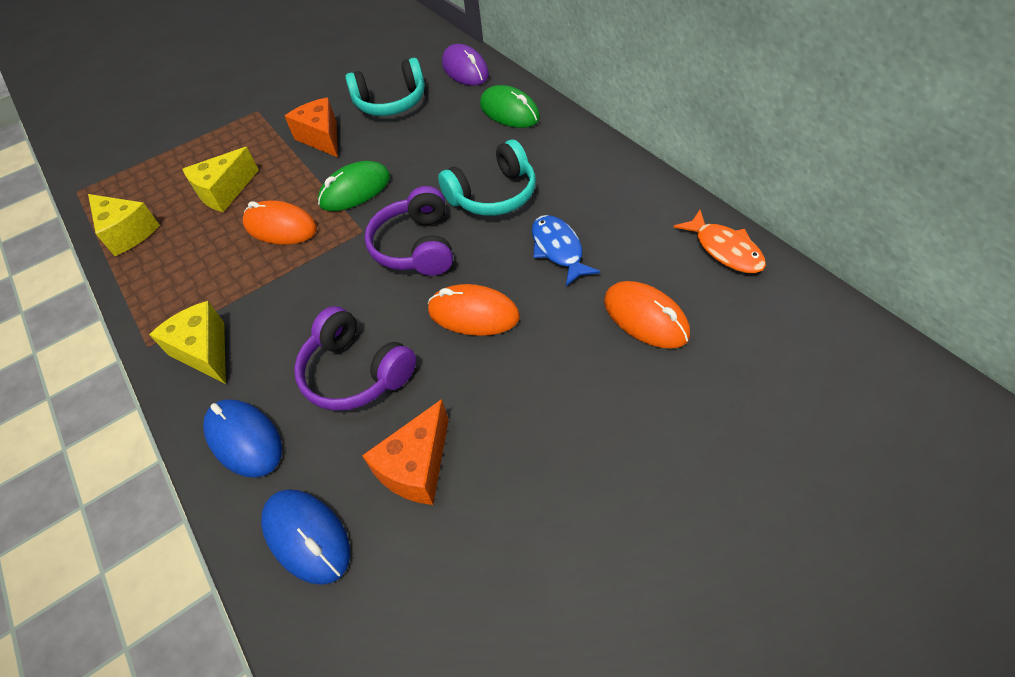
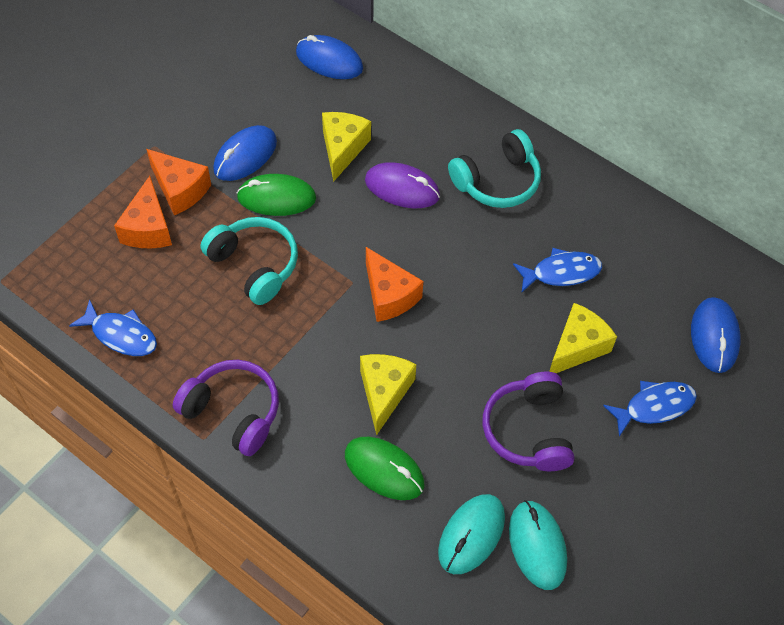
blue fish: [532,215,600,286] = 1 -> [69,299,157,356] [513,248,602,292] [603,381,697,437] = 3
blue mouse: [203,399,282,478] [261,489,350,585] = 2 -> [213,125,277,181] [296,35,363,79] [691,297,741,373] = 3
orange cheese: [285,97,338,157] [362,399,449,505] = 2 -> [114,176,172,248] [146,149,211,215] [366,247,423,322] = 3
orange fish: [673,210,766,273] = 1 -> none = 0
orange mouse: [243,200,317,245] [427,284,520,336] [604,281,690,349] = 3 -> none = 0
turquoise mouse: none = 0 -> [438,494,505,574] [509,500,567,590] = 2

